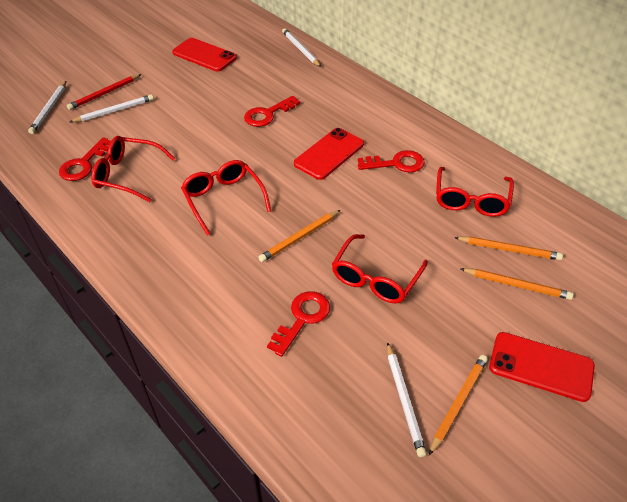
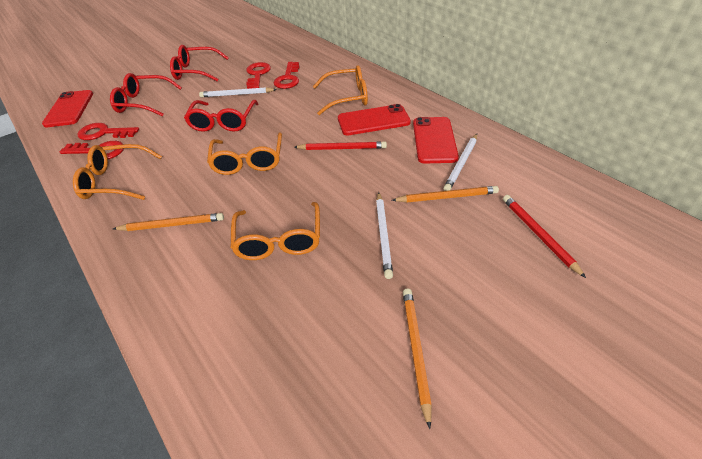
orange glasses: none = 0 -> [73,144,162,200] [207,132,282,175] [231,202,320,260] [313,65,368,115] = 4
orange pencil: [258,210,340,262] [429,355,488,455] [454,236,563,260] [461,268,574,300] = 4 -> [113,213,224,231] [392,186,499,202] [403,288,432,429] = 3
red glasses: [91,136,175,202] [181,160,271,236] [332,234,428,303] [436,167,514,217] = 4 -> [110,73,182,116] [170,45,229,82] [184,100,259,132] = 3
red pencil: [67,74,141,110] = 1 -> [294,141,387,150] [503,195,586,278] = 2
white pencil: [28,81,66,134] [70,94,154,122] [282,28,321,67] [387,342,427,457] = 4 -> [199,87,277,97] [376,192,393,279] [443,134,477,191] = 3

